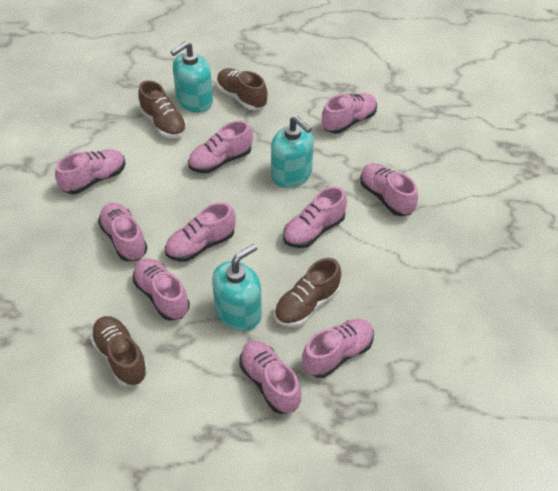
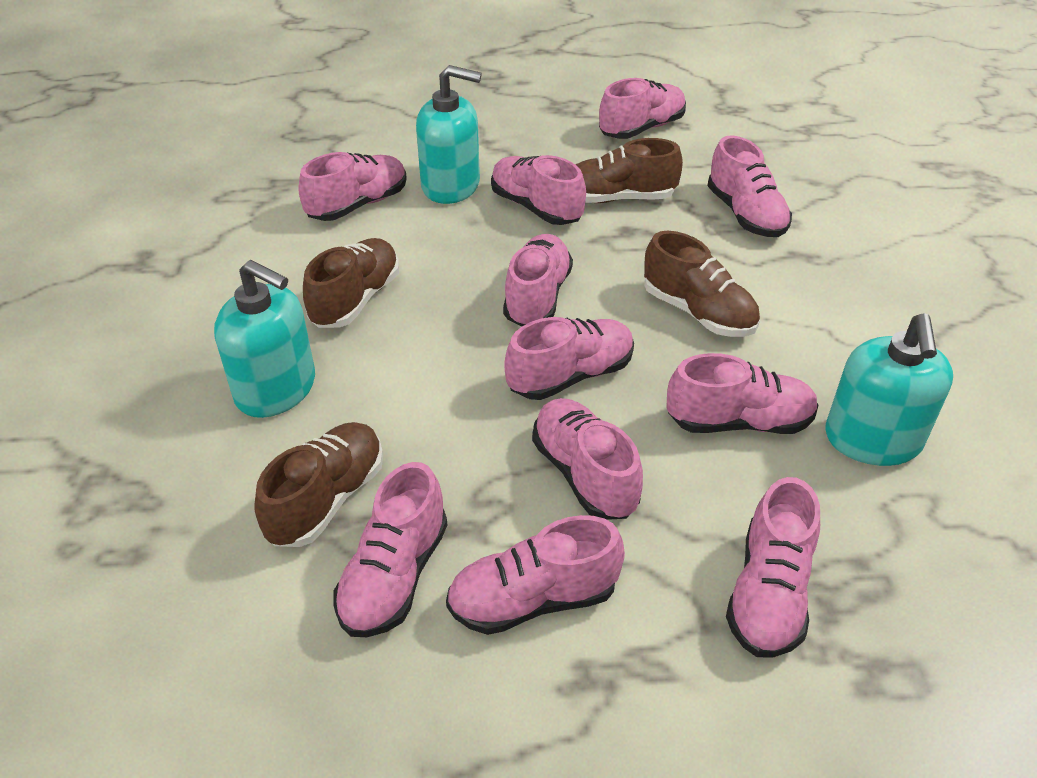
pink shoe: [55,149,126,194] [98,203,147,261] [132,259,190,321] [165,202,236,262] [188,121,253,173] [239,341,301,414] [283,186,347,248] [302,319,374,378] [322,93,377,134] [360,163,418,216] = 10 -> [298,152,407,221] [333,462,447,637] [446,515,625,635] [491,155,586,225] [503,234,573,326] [504,317,634,400] [532,398,643,520] [599,78,686,139] [666,353,819,434] [707,136,792,237] [726,477,820,657] = 11

